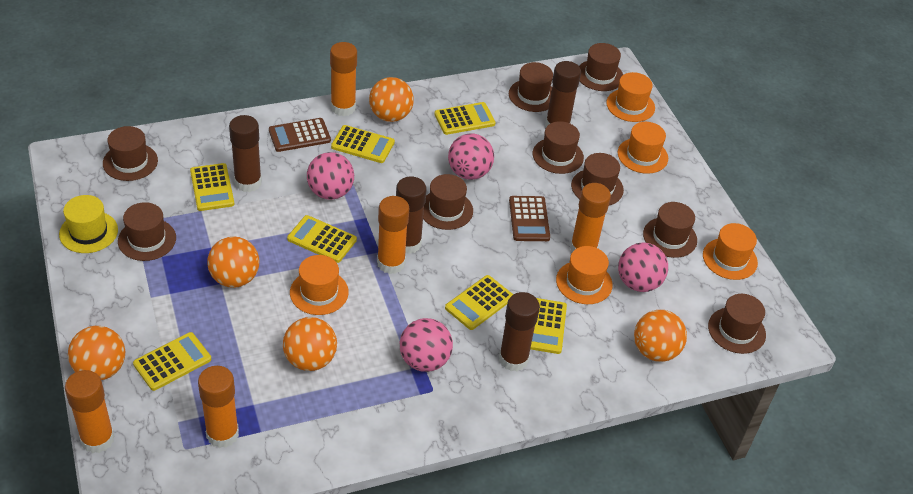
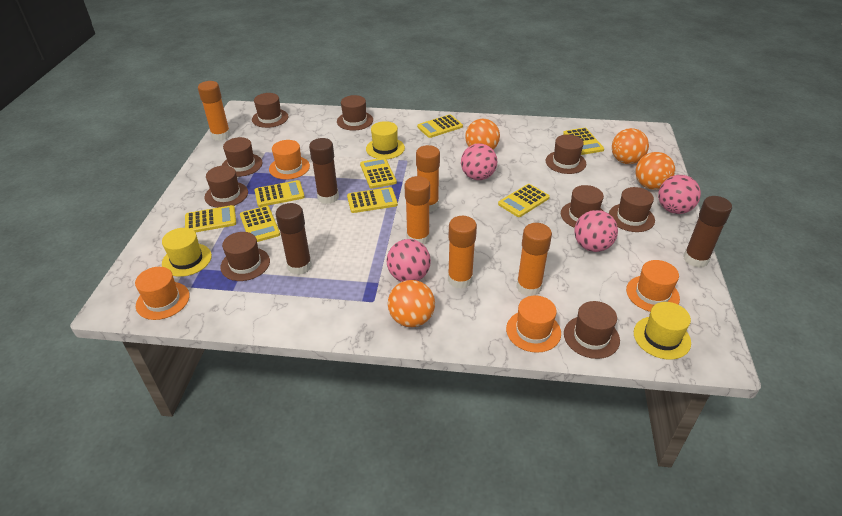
brown calculator: [269,118,331,152] [509,196,550,241] = 2 -> none = 0
brown glue stick: [229,115,262,192] [396,176,427,254] [499,292,540,371] [545,61,581,127] = 4 -> [275,203,312,275] [309,138,339,204] [683,196,732,268] = 3
orange ball: [68,326,125,380] [207,236,259,288] [283,317,337,371] [369,77,414,122] [634,310,687,362] = 5 -> [388,280,435,327] [465,119,500,150] [612,128,649,164] [635,152,675,190] = 4
orange hat: [290,255,349,315] [556,246,613,304] [606,72,655,122] [618,122,668,174] [703,223,758,280] = 5 -> [135,267,190,320] [269,140,310,180] [506,295,561,353] [626,260,680,312] = 4
yellow calculator: [133,332,211,391] [190,163,234,211] [287,215,357,263] [331,125,395,163] [435,102,496,135] [445,275,513,330] [530,298,567,354] = 7 -> [185,205,236,232] [240,206,280,242] [255,180,305,207] [347,187,398,213] [360,158,397,189] [417,114,463,138] [498,184,550,217] [563,128,604,155] = 8
yellow hat: [59,195,118,253] = 1 -> [162,228,212,277] [366,121,405,159] [634,302,691,360] = 3

